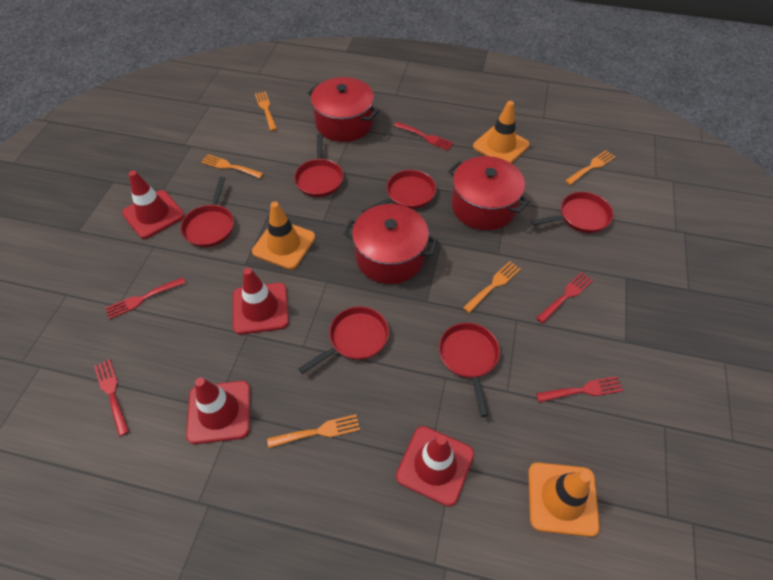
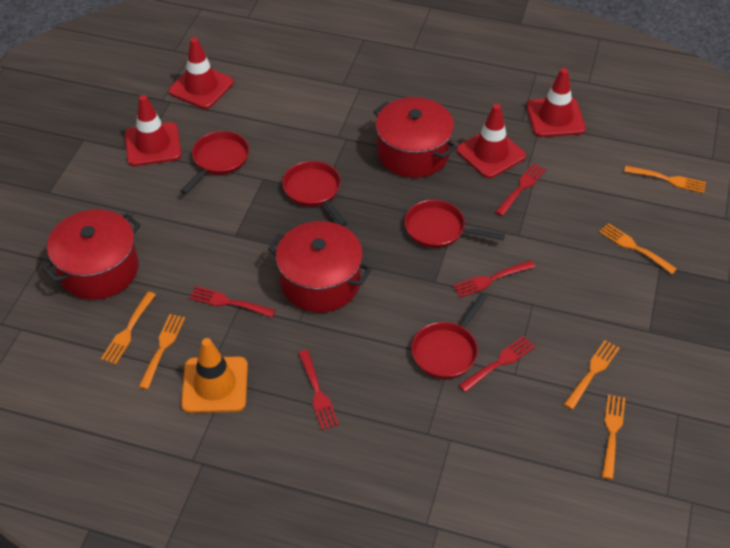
orange fork: [201,154,263,178] [255,91,277,131] [267,414,360,448] [463,261,521,313] [565,150,616,185] = 5 -> [101,292,156,365] [139,314,185,390] [564,340,620,410] [599,223,677,274] [602,395,625,480] [624,166,706,193] = 6
orange traffic cone: [252,201,315,270] [473,101,530,163] [528,463,600,537] = 3 -> [181,338,248,413] = 1
red pan: [180,177,234,247] [294,134,343,197] [298,306,389,374] [362,170,436,213] [439,323,500,417] [531,192,613,233] = 6 -> [180,131,249,194] [282,161,347,226] [405,200,505,248] [412,293,487,379] = 4

